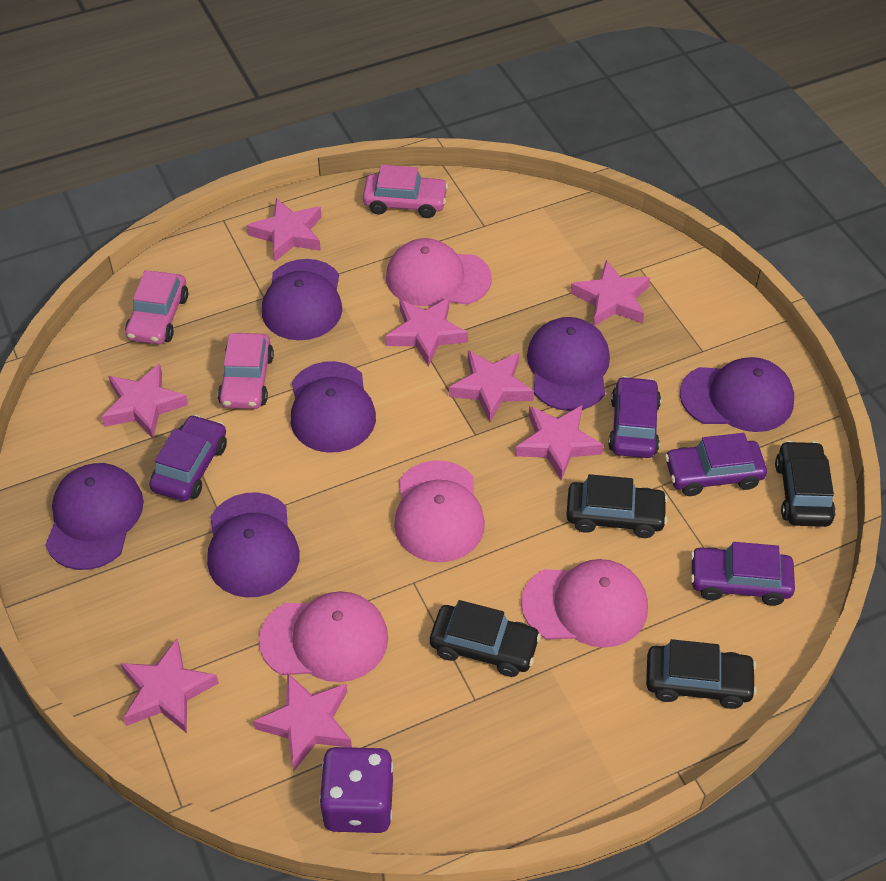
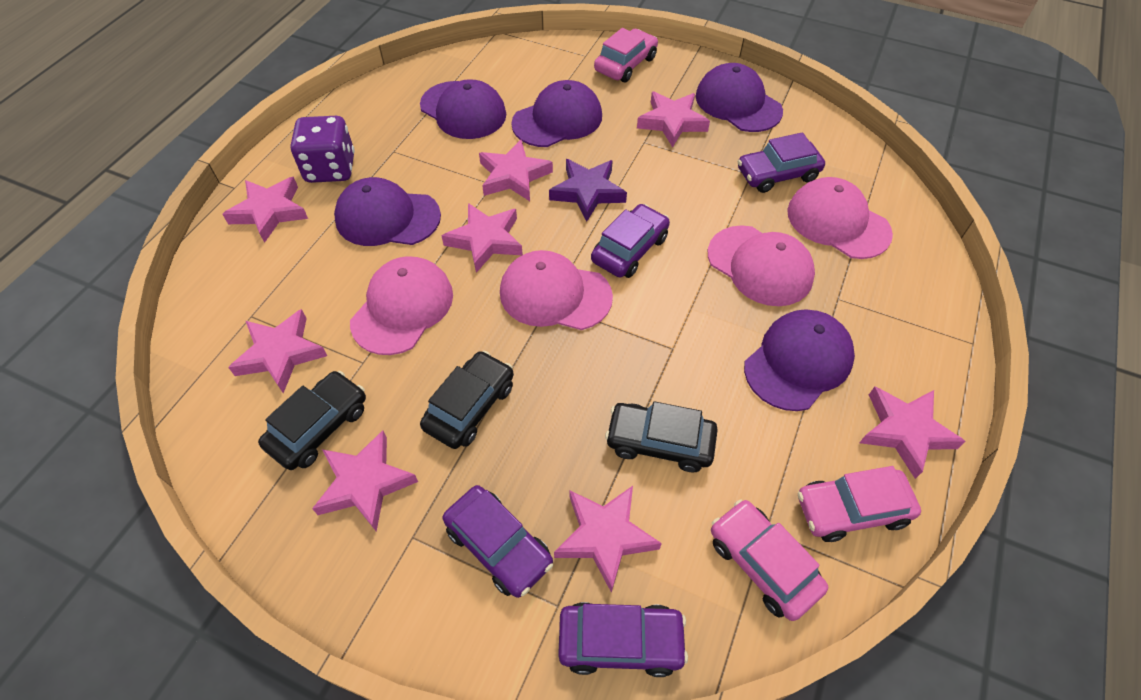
black car: [430,600,541,677] [566,474,668,538] [646,639,757,709] [775,440,836,527] = 4 -> [258,371,366,470] [420,351,514,449] [605,401,718,472] = 3
purple cap: [45,463,144,570] [207,492,300,597] [262,259,342,340] [291,361,376,453] [527,317,610,411] [680,357,794,432] = 6 -> [334,177,441,246] [420,79,506,139] [511,80,602,147] [696,63,783,132] [744,309,855,411] = 5
purple star: none = 0 -> [549,159,627,222] = 1

